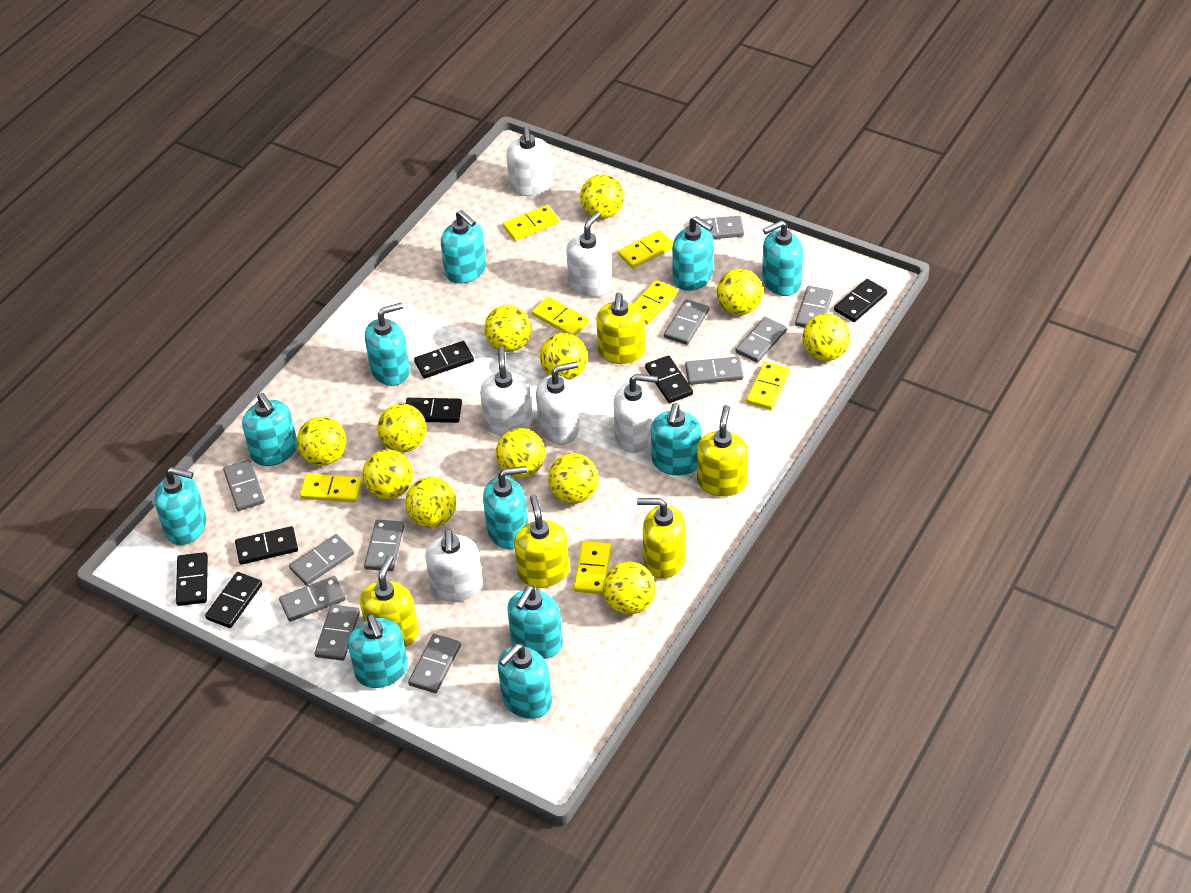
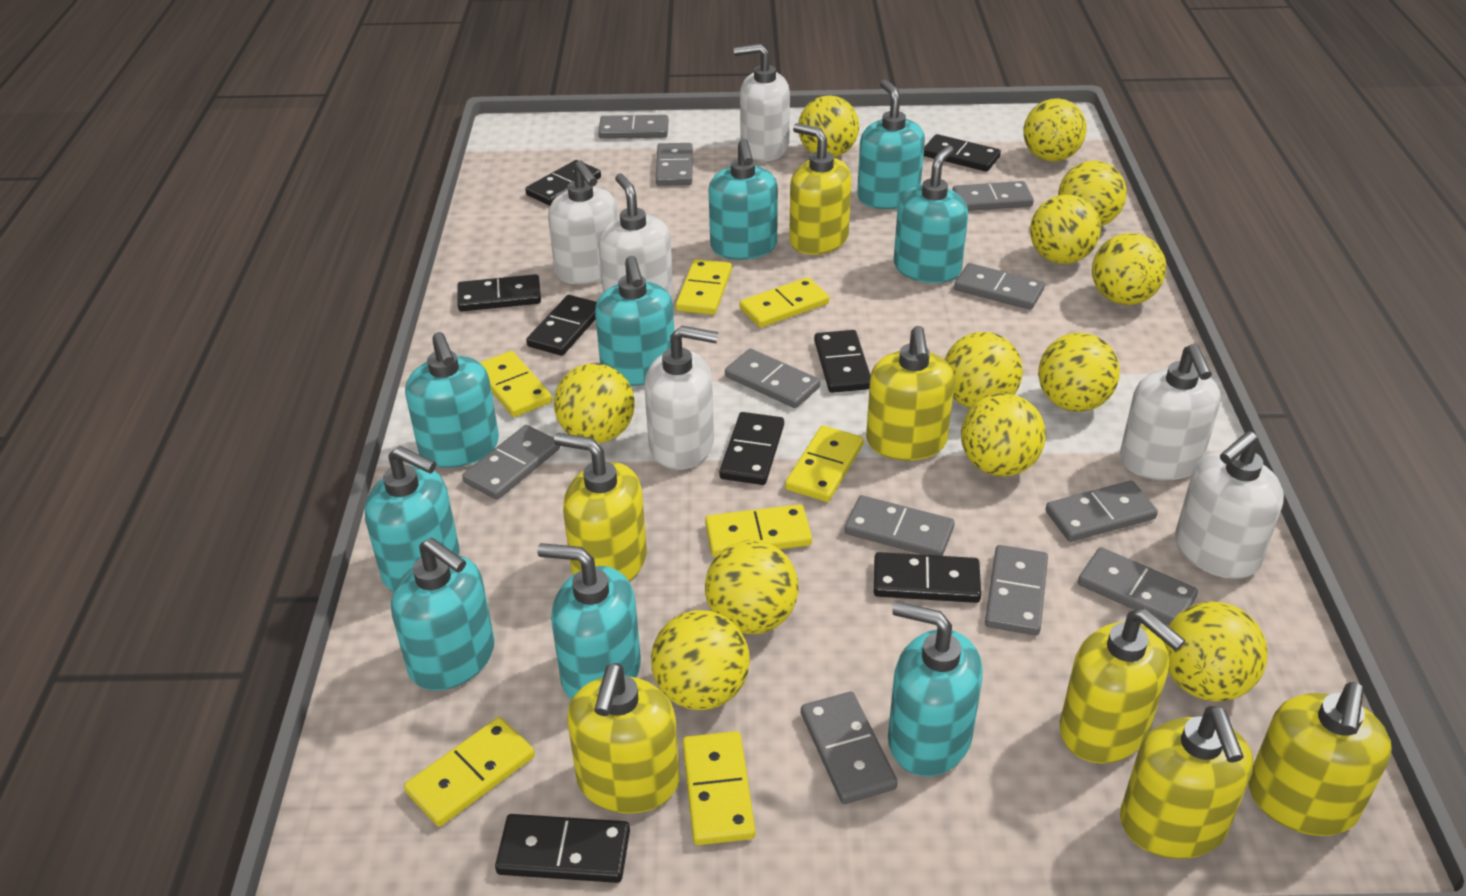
black domino: [176,552,208,606] [205,572,262,628] [235,526,298,565] [406,398,462,423] [414,341,474,378] [645,355,693,403] [834,279,887,322] = 7 -> [457,274,541,311] [495,814,630,883] [525,160,601,206] [526,295,597,356] [719,412,784,485] [814,330,871,393] [874,552,981,603] [924,134,1001,172] = 8
turquoise soap dispenser: [154,467,206,545] [242,393,297,466] [348,614,408,688] [365,303,410,386] [441,210,486,284] [483,466,528,549] [498,644,552,719] [507,585,563,659] [651,403,702,476] [672,216,713,291] [762,220,803,296] = 11 -> [365,446,460,592] [391,537,495,691] [405,332,499,468] [537,543,641,700] [595,256,674,386] [709,139,778,260] [857,79,925,209] [888,601,983,776] [894,145,968,283] = 9
yellow soap dispenser: [360,555,419,647] [514,495,569,588] [596,292,645,364] [637,498,686,579] [697,405,748,497] = 5 -> [554,433,647,582] [567,663,680,814] [789,123,851,255] [866,326,954,461] [1060,608,1185,764] [1120,706,1253,859] [1248,682,1392,836] = 7

